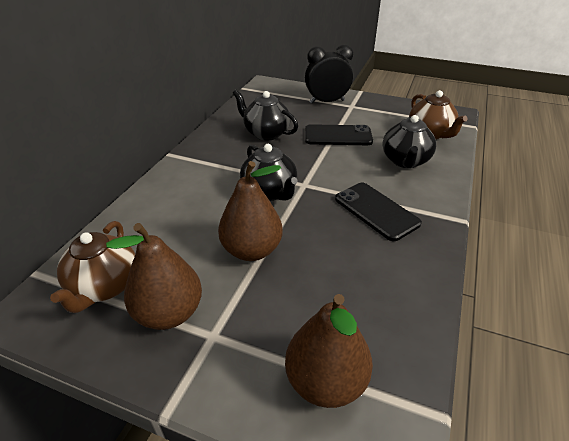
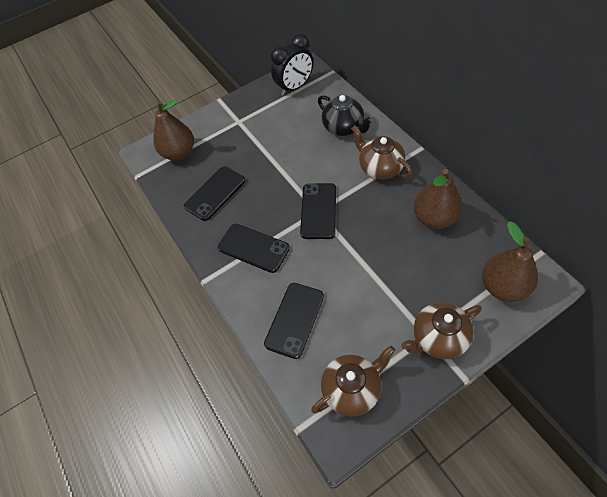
black phone: [305,124,373,145] [335,183,422,241] = 2 -> [184,166,245,221] [218,224,290,273] [264,283,324,359] [300,183,336,239] = 4
black teapot: [233,89,298,141] [240,144,298,201] [383,115,436,168] = 3 -> [318,95,374,136] = 1
brown teapot: [50,221,135,313] [409,90,468,140] = 2 -> [311,346,395,417] [351,125,412,180] [401,302,481,359] = 3

